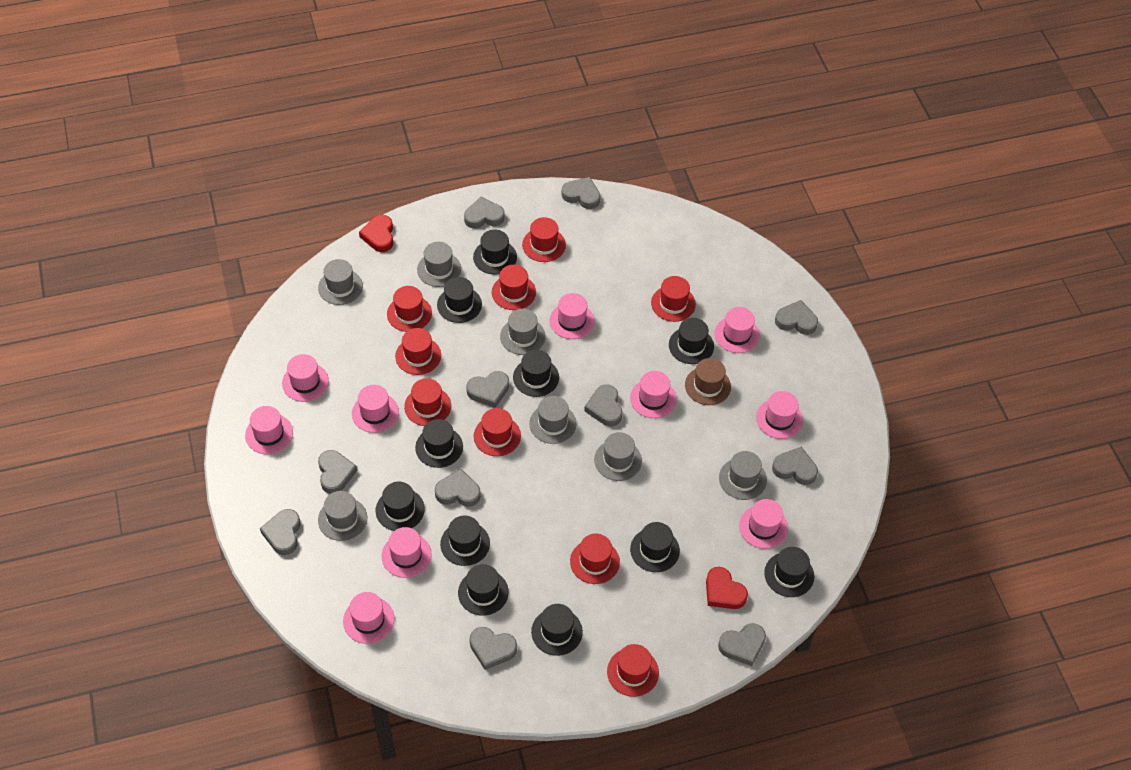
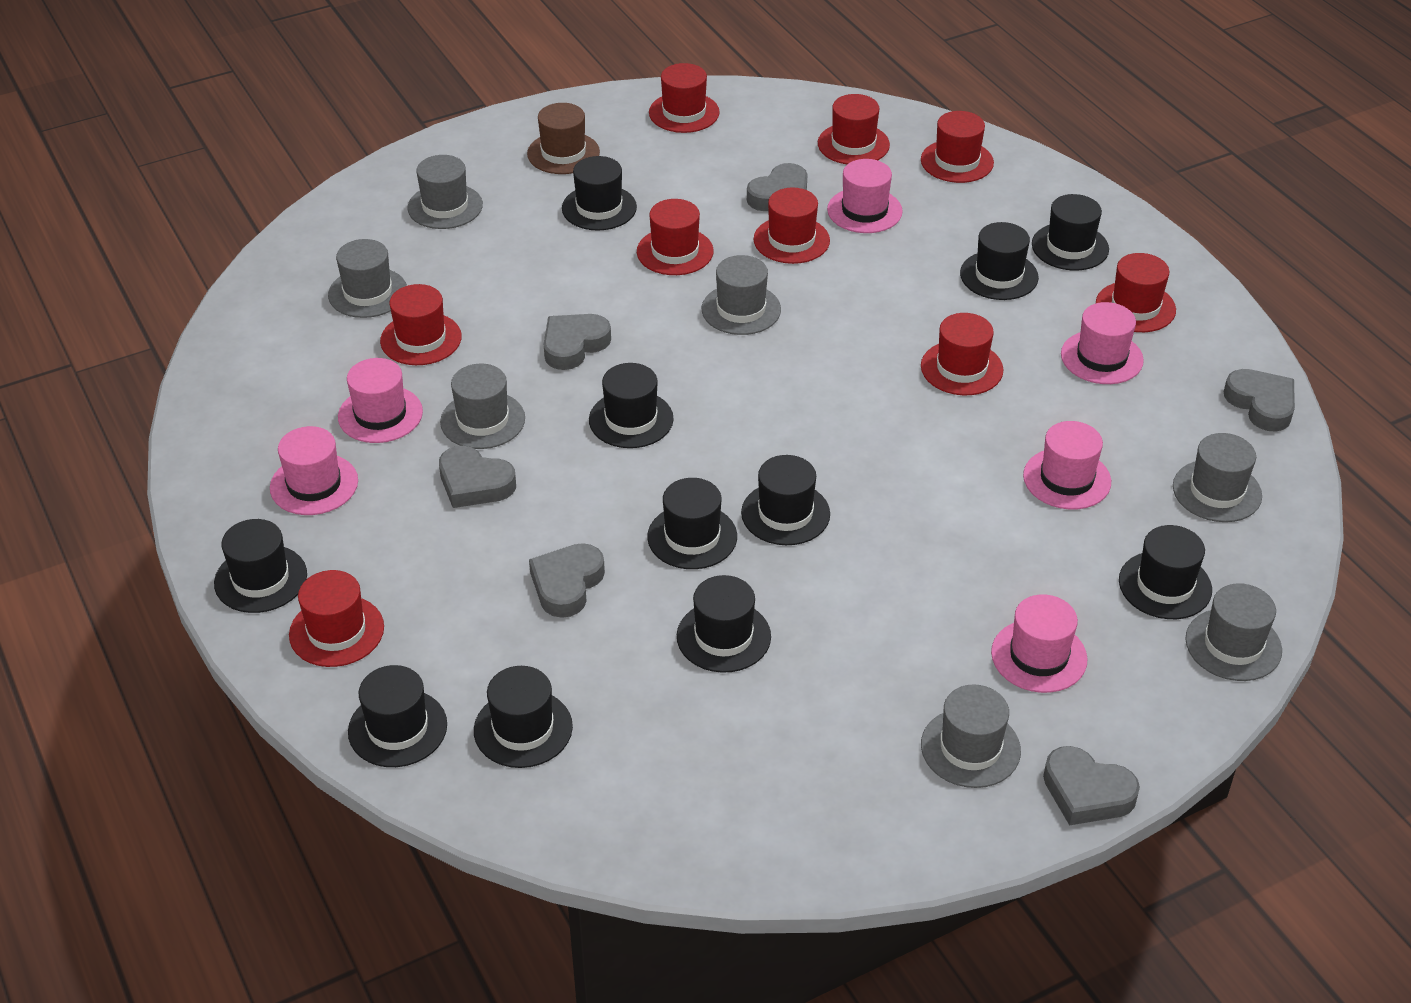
grey heart: [260,509,301,555] [318,450,357,494] [435,469,481,507] [464,197,505,229] [466,371,509,408] [469,627,517,670] [561,177,600,209] [584,385,622,426] [718,623,766,666] [772,447,818,485] [775,300,818,335] = 11 -> [439,446,516,508] [529,543,605,618] [544,314,611,370] [747,163,808,211] [1043,746,1140,825] [1224,369,1295,431] = 6
pink hat: [245,406,293,454] [282,354,329,402] [343,592,394,644] [352,385,399,433] [382,527,432,578] [550,293,595,339] [630,371,677,418] [715,307,760,353] [739,499,788,549] [756,391,803,439] = 10 -> [270,426,358,515] [338,358,423,443] [827,159,903,233] [991,594,1088,693] [1023,421,1111,510] [1061,302,1144,384] = 6
red heart: [359,215,393,252] [706,567,748,609] = 2 -> none = 0

